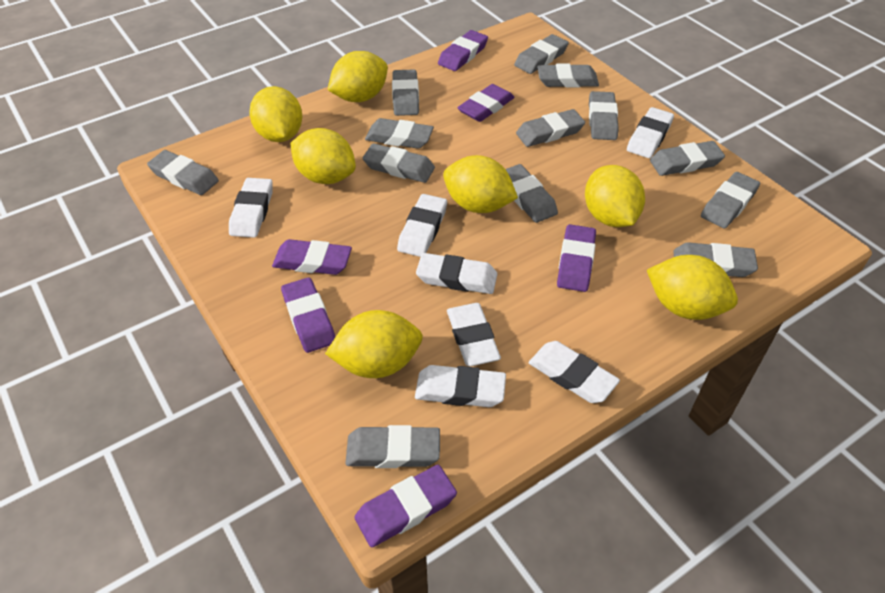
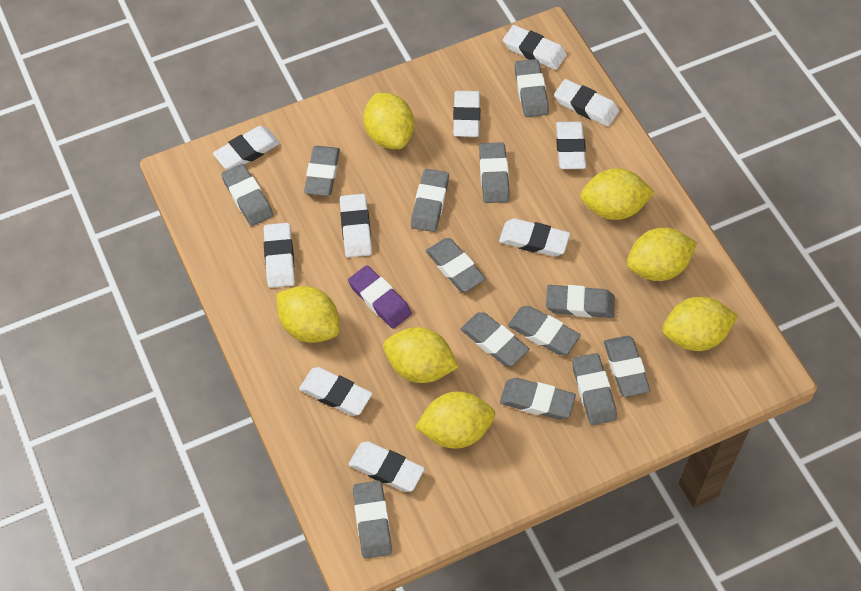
purple eraser: [272,239,352,275] [281,277,335,353] [355,465,457,547] [438,30,488,71] [457,84,514,122] [557,224,596,292] = 6 -> [348,265,412,329] = 1
white eraser: [229,178,273,238] [397,194,447,257] [415,365,506,407] [416,253,497,294] [447,303,501,366] [529,341,620,403] [627,107,674,158] = 7 -> [213,126,280,170] [264,223,295,288] [299,367,372,416] [340,194,372,258] [348,442,425,492] [453,91,480,137] [499,218,570,257] [503,25,567,70] [554,79,619,127] [556,122,586,169] = 10

